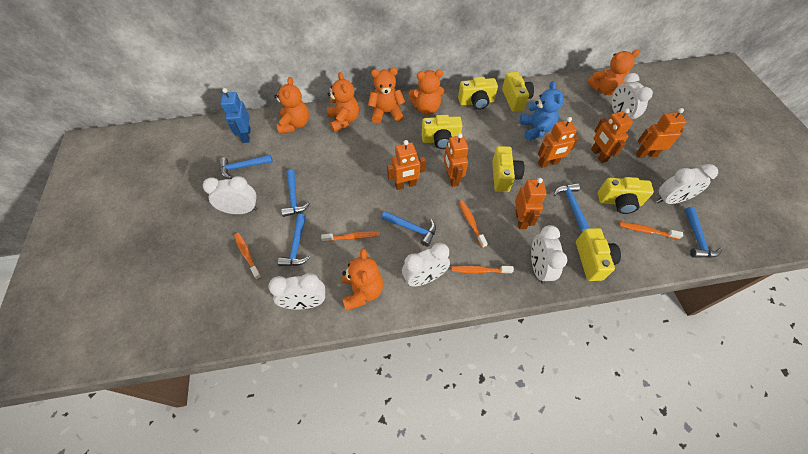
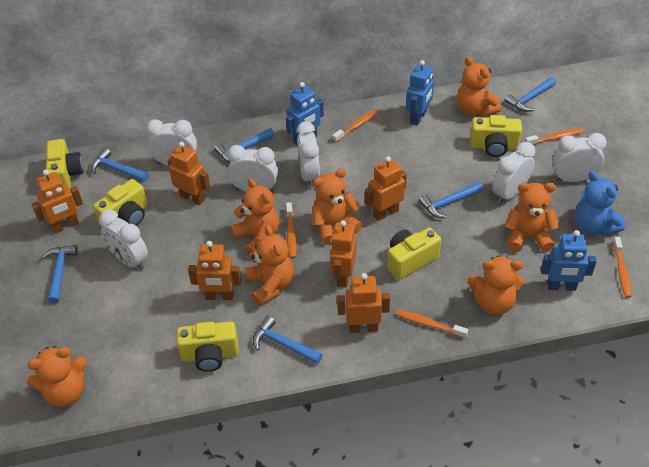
blue robot: [221,88,251,143] = 1 -> [286,82,324,146] [406,60,434,126] [541,230,597,291] = 3
orange teddy bear: [274,77,309,134] [327,72,359,132] [342,249,383,311] [368,68,405,124] [409,70,445,115] [587,50,640,95] = 6 -> [27,346,87,407] [231,178,280,255] [245,225,294,306] [312,168,362,245] [457,57,501,117] [467,255,524,315] [505,182,560,252] = 7
yellow camera: [422,115,462,149] [458,77,498,110] [492,146,525,192] [502,72,534,112] [576,228,621,281] [598,177,654,214] = 6 -> [46,139,84,190] [93,179,148,227] [177,321,239,372] [387,228,441,280] [470,115,522,157] = 5

